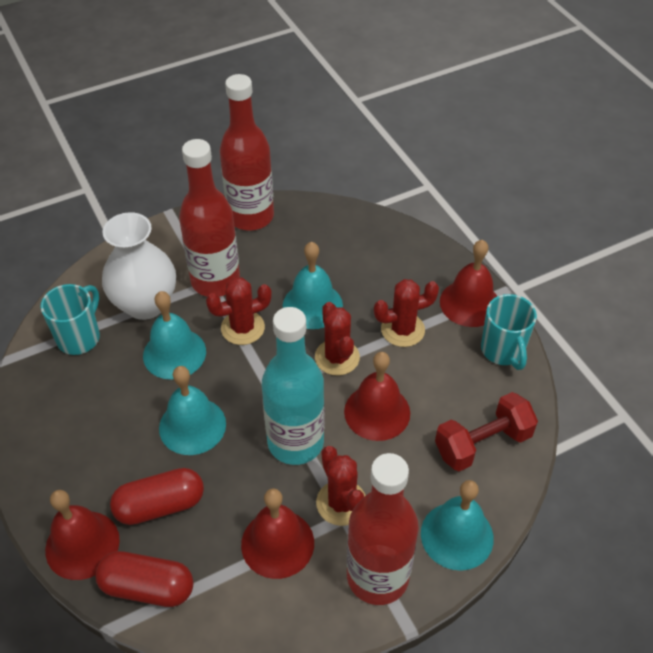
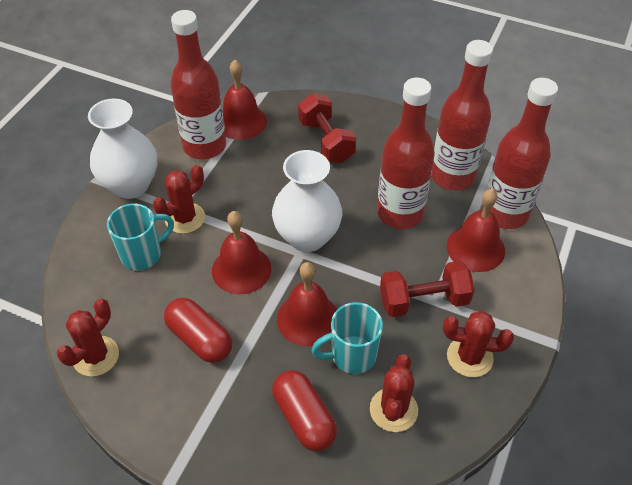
red bottle: [179,139,240,297] [220,74,274,231] [347,453,419,605] = 3 -> [171,10,226,159] [377,78,435,229] [431,40,493,190] [482,78,558,229] = 4
red dumbbell: [435,392,538,471] = 1 -> [298,93,356,163] [380,261,474,317] = 2
turquoise bell: [143,291,206,380] [159,366,226,455] [283,242,343,329] [421,480,494,571] = 4 -> none = 0
turquoise bottle: [262,307,325,465] = 1 -> none = 0
white vase: [102,212,176,320] = 1 -> [88,98,157,199] [272,150,342,252] = 2

